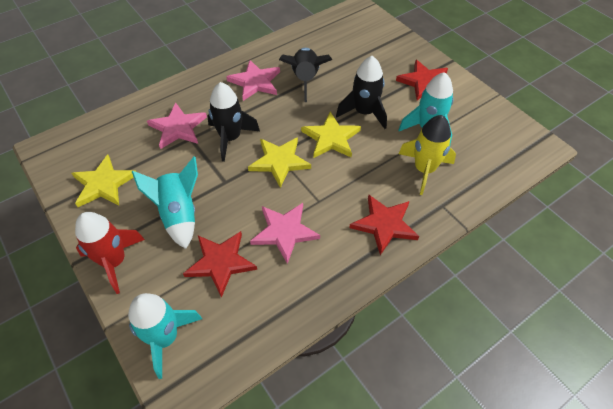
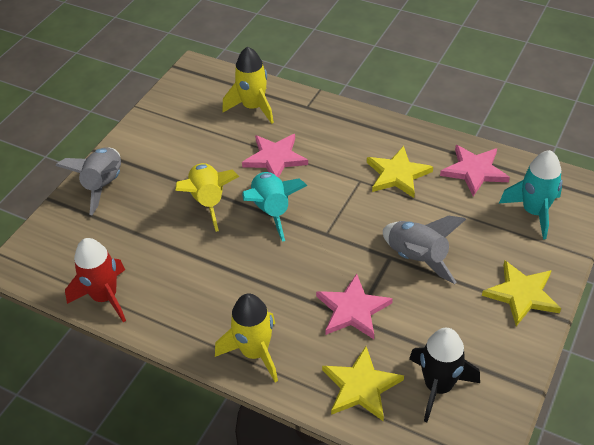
black rocket: [207,82,260,162] [279,48,332,102] [336,56,387,129] = 3 -> [409,328,480,422] = 1
grey rocket: none = 0 -> [55,147,121,215] [383,216,466,284] = 2
red star: [183,231,257,298] [349,194,419,255] [396,60,448,100] = 3 -> none = 0
turquoise rocket: [128,293,202,379] [132,156,198,249] [398,72,453,146] = 3 -> [242,172,307,242] [499,150,563,239] = 2
yellow rocket: [399,115,456,195] = 1 -> [175,163,240,232] [215,294,278,382] [222,46,274,124] = 3

